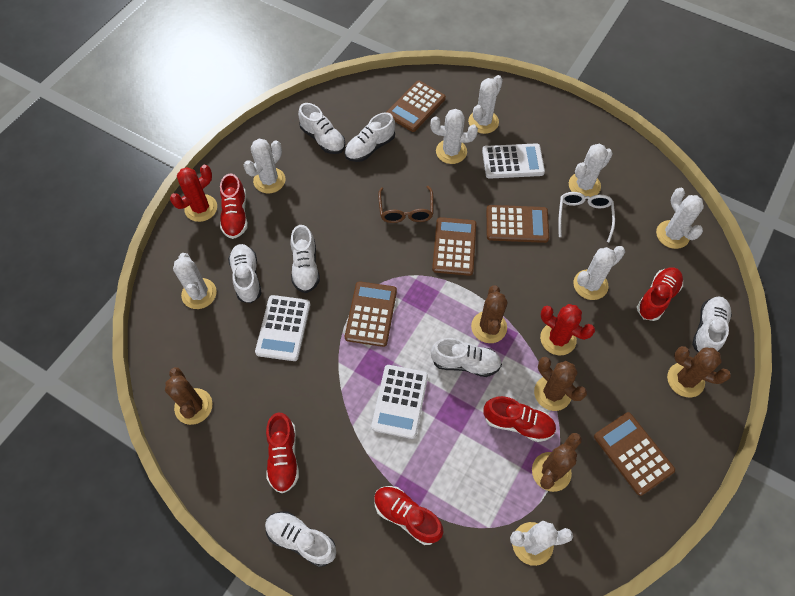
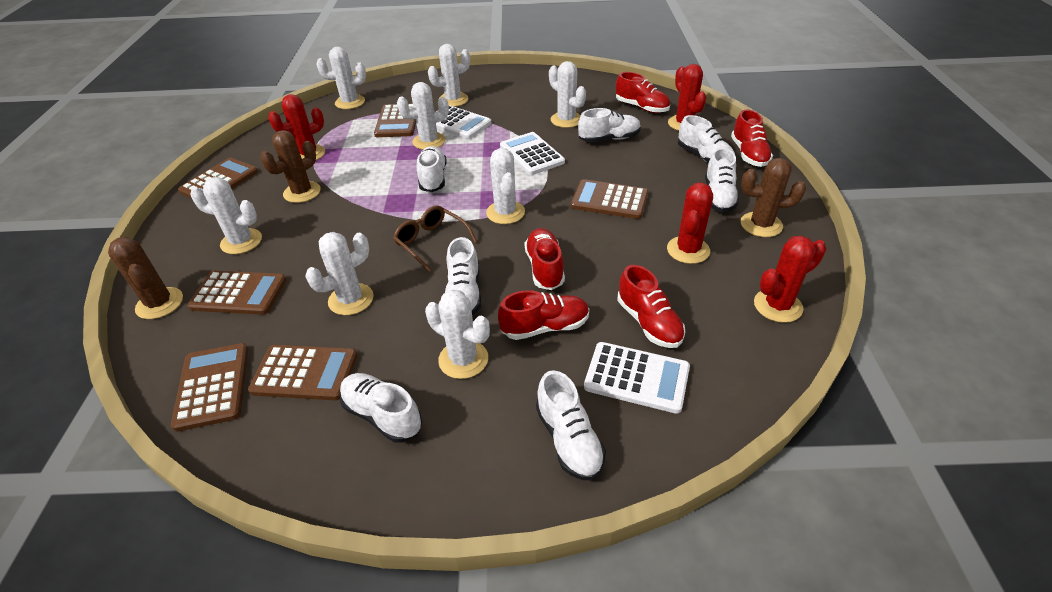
brown cactus: [165,367,212,425] [471,285,508,343] [532,433,582,492] [534,357,587,411] [667,346,731,398] = 5 -> [108,237,183,319] [260,130,320,203] [741,158,806,237] = 3
brown calculator: [345,281,397,347] [386,81,446,132] [432,217,476,276] [486,205,549,243] [594,412,675,496] = 5 -> [171,343,248,432] [178,158,258,199] [187,271,287,315] [248,345,357,400] [374,104,416,137] [571,179,649,219] = 6
red cactus: [170,165,217,222] [540,304,595,355] = 2 -> [268,94,325,160] [667,183,713,264] [668,64,706,131] [754,236,826,323] = 4
white glasses: [558,192,615,243] = 1 -> none = 0

